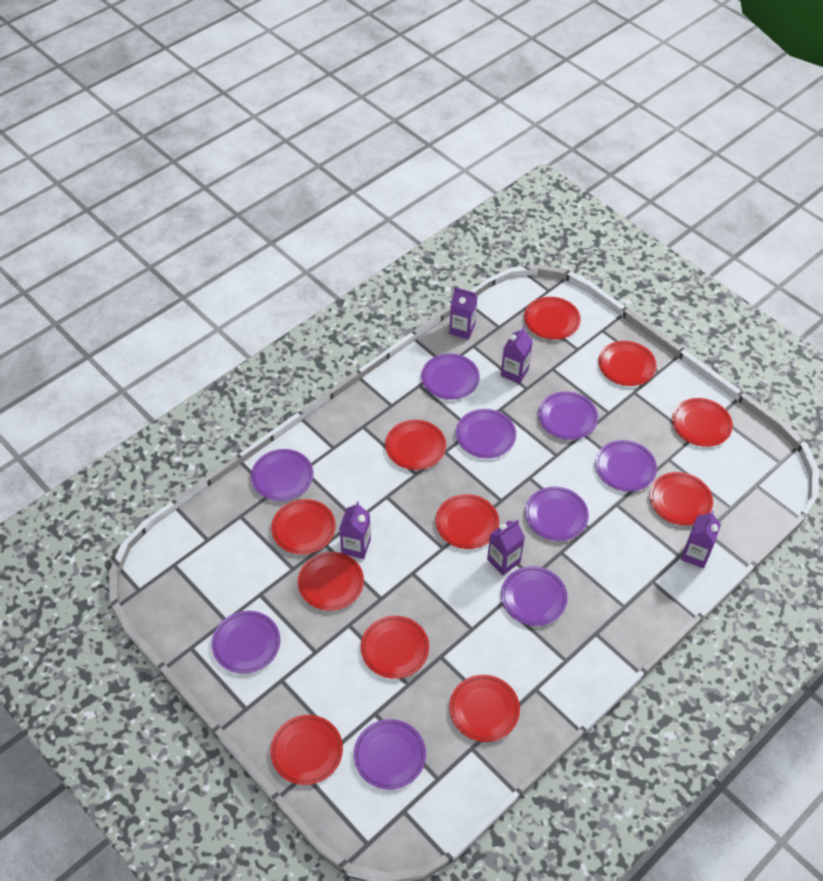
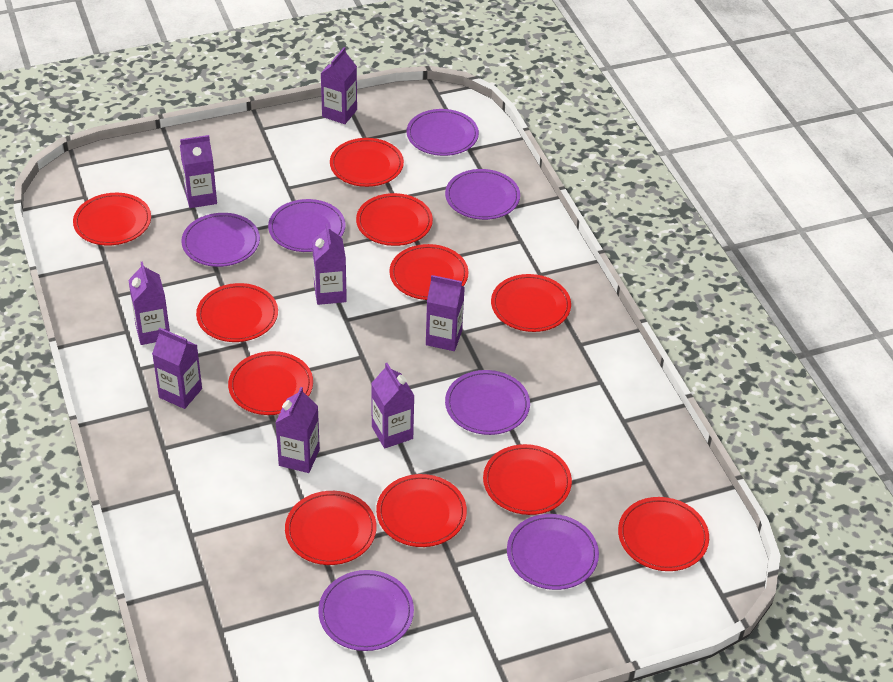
purple carton: [339,502,371,559] [449,287,477,340] [487,519,525,575] [501,327,533,384] [681,511,721,568] = 5 -> [128,262,170,345] [152,328,202,409] [180,135,217,208] [275,387,320,473] [312,224,347,305] [320,47,357,124] [371,363,414,449] [426,275,465,351] = 8
purple plate: [212,611,280,674] [251,449,313,501] [354,719,426,789] [421,353,480,400] [456,409,516,458] [501,566,568,626] [525,487,589,541] [538,391,598,440] [595,440,657,492] = 9 -> [181,213,260,267] [268,199,345,252] [318,570,414,651] [407,109,479,156] [445,169,520,220] [445,370,530,435] [507,514,599,590] = 7

